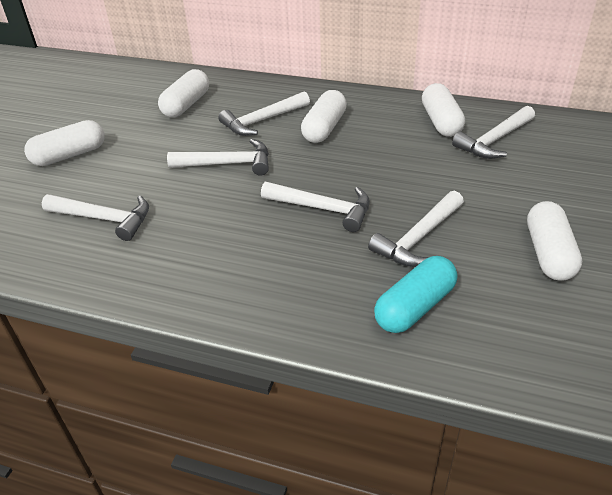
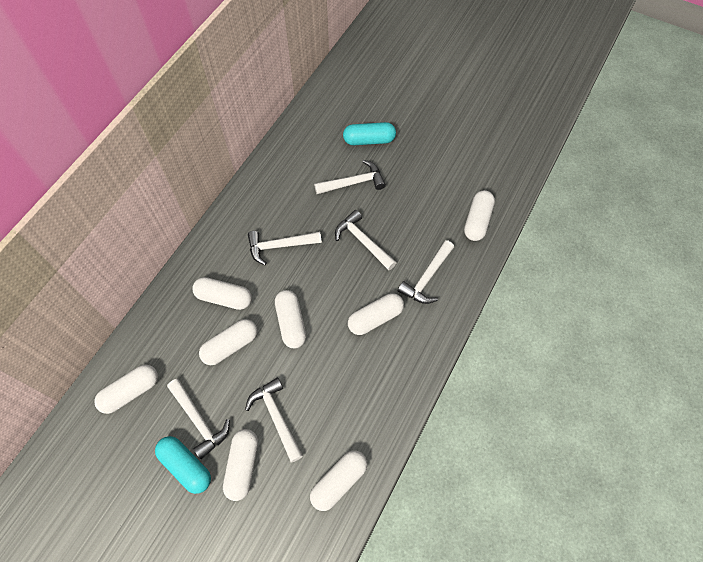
turquoise capsule: [374,256,457,333] = 1 -> [155,436,211,494] [343,122,396,145] = 2
white capsule: [24,120,105,166] [158,69,209,117] [301,90,347,143] [422,83,465,137] [527,201,582,281] = 5 -> [94,365,158,414] [193,277,252,310] [199,319,257,365] [223,429,258,501] [275,290,306,349] [310,450,367,511] [348,293,404,335] [464,190,495,241] = 8

